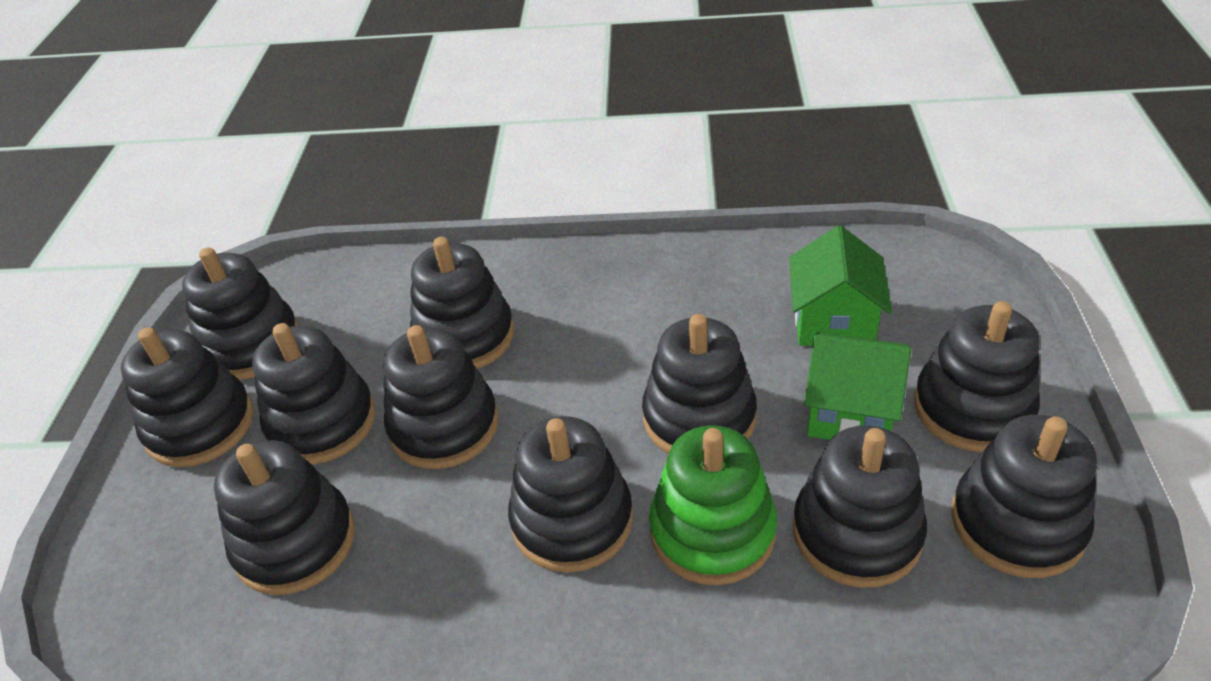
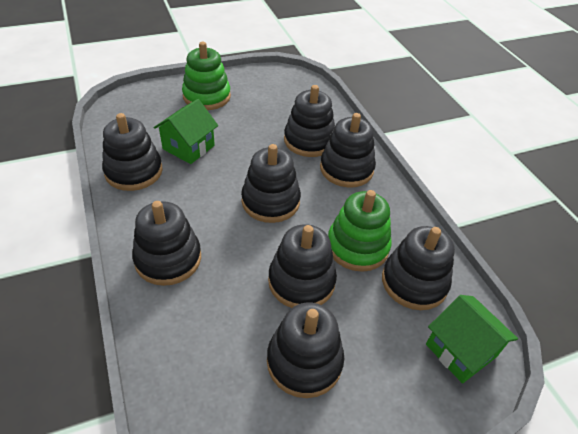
black stacking toy: [121,327,253,467] [182,247,299,380] [214,440,355,595] [252,323,376,464] [383,325,499,469] [410,237,514,369] [508,416,633,573] [642,314,757,454] [793,425,927,588] [914,301,1040,452] [951,415,1097,578] = 11 -> [102,113,163,191] [132,201,201,286] [241,144,301,223] [267,303,344,398] [268,224,337,308] [284,85,335,157] [320,113,376,187] [382,226,455,310] = 8
green stacking toy: [649,425,777,585] = 1 -> [182,42,231,110] [328,190,392,272] = 2

